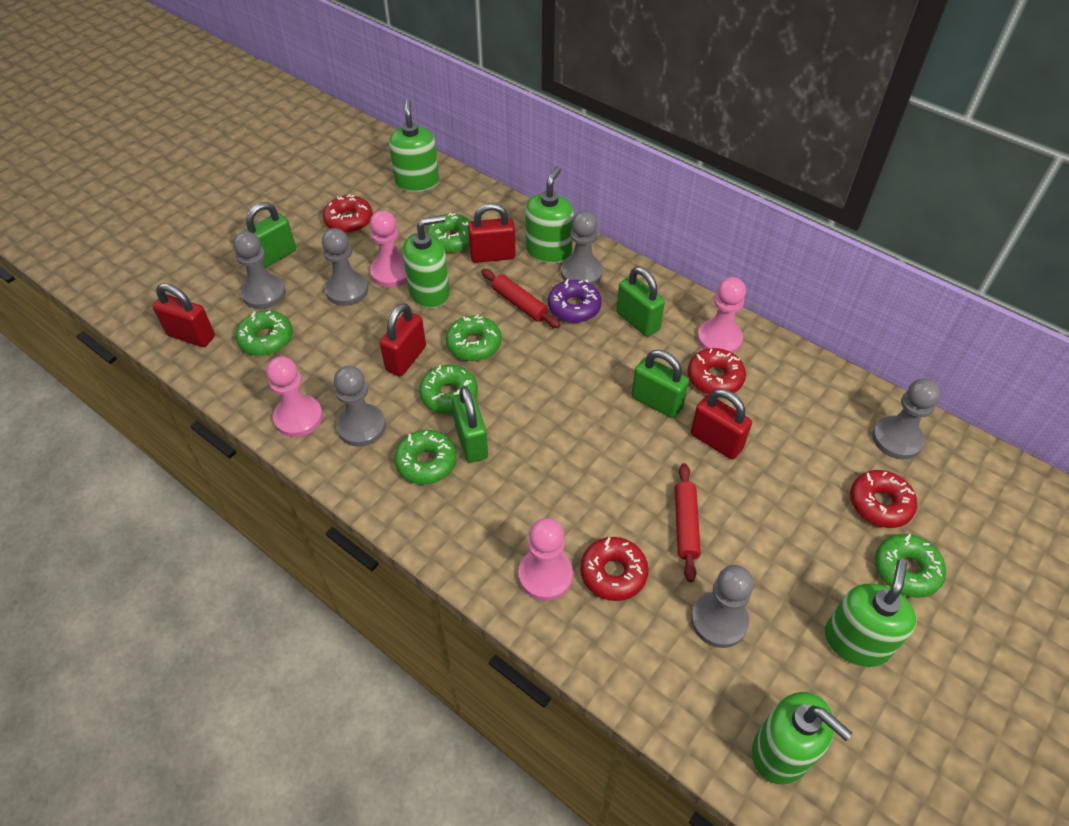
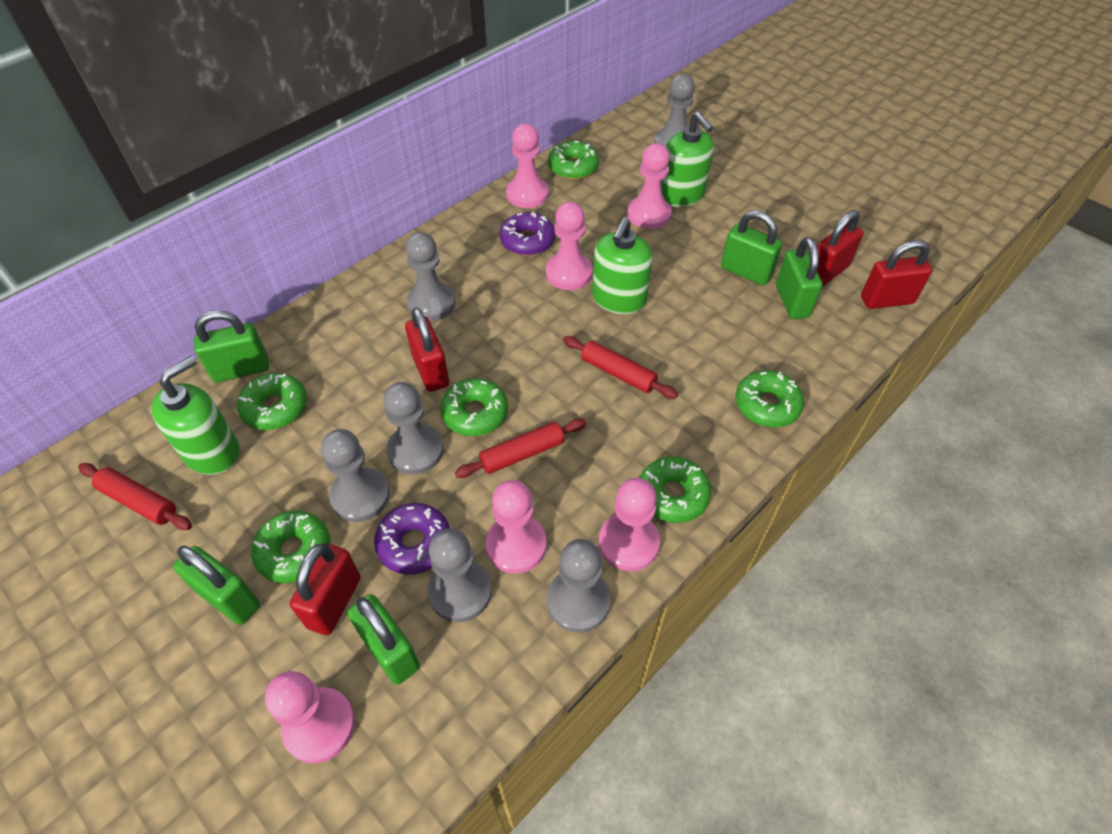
green padlock: [242,202,296,268] [452,386,488,463] [616,267,665,337] [631,350,689,418] = 4 -> [173,545,260,625] [194,310,269,382] [347,594,420,685] [721,210,782,286] [776,237,823,319] = 5
green soap dispenser: [389,99,439,192] [403,215,450,308] [525,166,574,263] [752,692,852,785] [825,559,917,667] = 5 -> [151,356,239,475] [592,217,653,314] [661,112,714,207] = 3
pink pawn: [266,357,323,437] [370,210,407,288] [519,518,573,601] [697,277,746,354] = 4 -> [265,671,355,764] [486,480,547,574] [506,124,549,208] [546,202,593,290] [599,478,660,571] [627,143,671,229] = 6
purple donut: [548,279,602,323] = 1 -> [374,503,450,574] [499,211,555,256] = 2
red donut: [323,194,373,233] [580,537,649,601] [687,348,746,395] [850,470,917,528] = 4 -> none = 0
red rolling pin: [481,269,560,328] [675,463,701,582] = 2 -> [78,463,192,530] [455,418,586,478] [563,336,678,399] = 3

